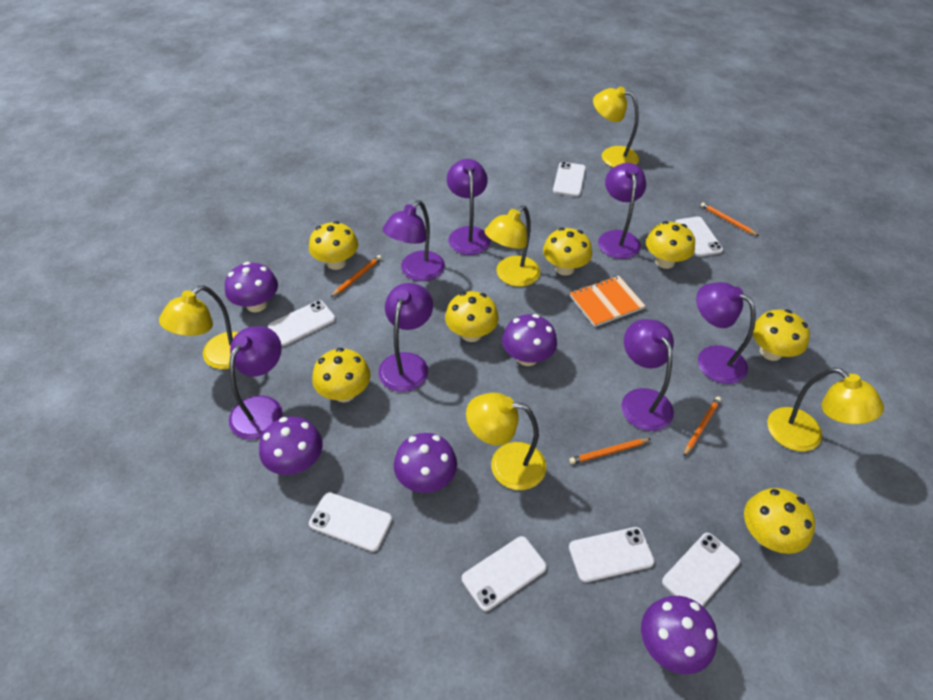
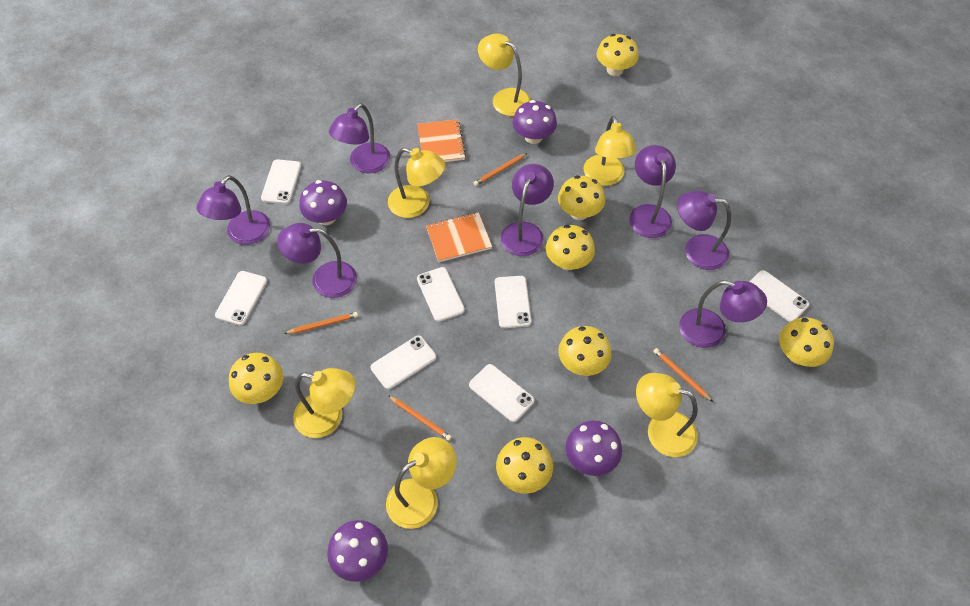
orange notebook: [570,276,645,327] = 1 -> [417,119,466,162] [426,212,492,262] = 2
purple mushroom: [225,262,278,312] [259,416,323,475] [394,433,457,493] [502,314,557,366] [641,596,717,674] = 5 -> [299,180,347,225] [327,520,388,582] [513,100,557,144] [566,420,622,476] = 4
yellow lamp: [159,285,239,369] [466,393,546,490] [484,206,540,287] [593,87,639,167] [767,368,884,452] = 5 -> [293,368,355,438] [386,437,457,529] [388,148,445,218] [478,33,531,116] [584,116,636,186] [636,373,698,457] = 6

